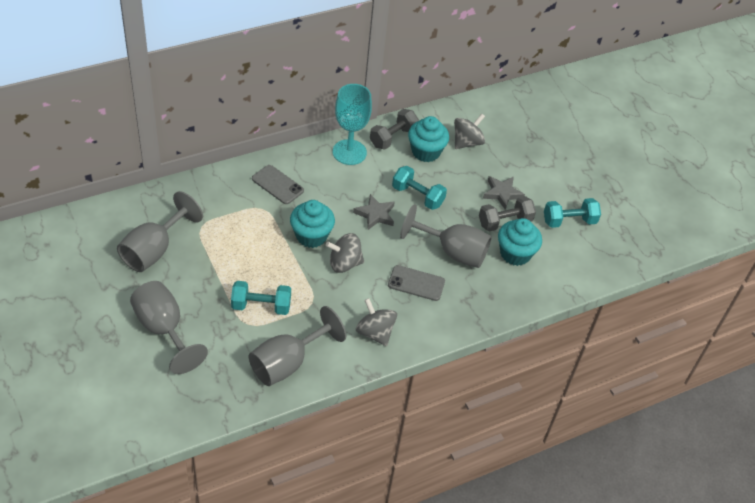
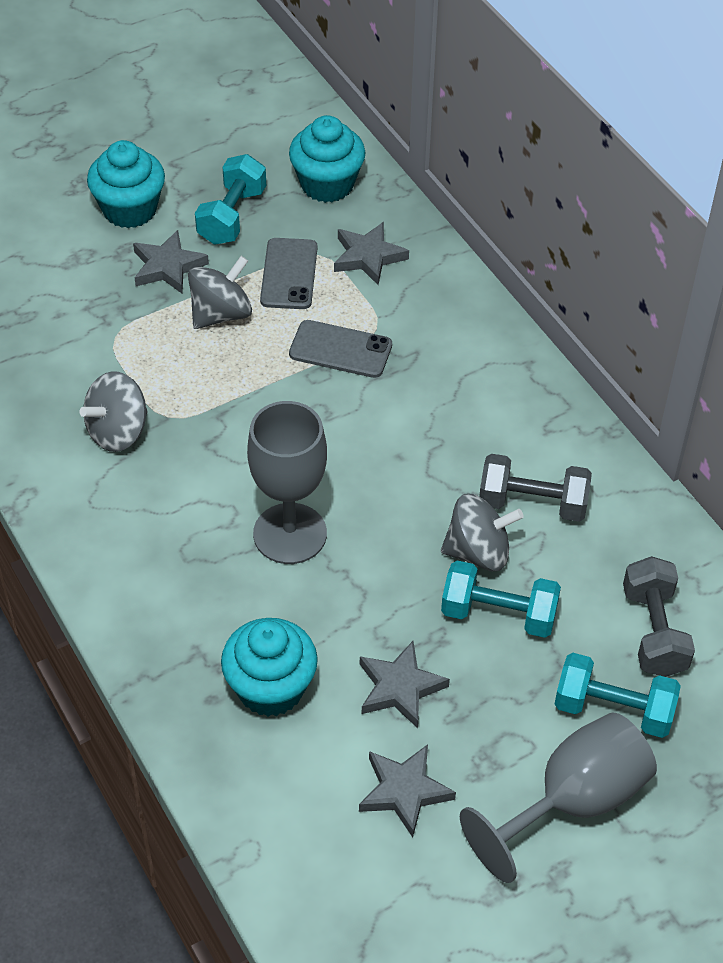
grey goblet: [117,191,203,272] [130,281,208,374] [249,306,346,386] [400,204,492,268] = 4 -> [247,401,327,564] [460,712,657,883] = 2
grey star: [353,194,395,230] [483,176,525,210] = 2 -> [133,230,209,293] [334,222,409,285] [359,744,456,837] [360,641,450,728] = 4
turquoise goblet: [333,84,372,165] = 1 -> none = 0

